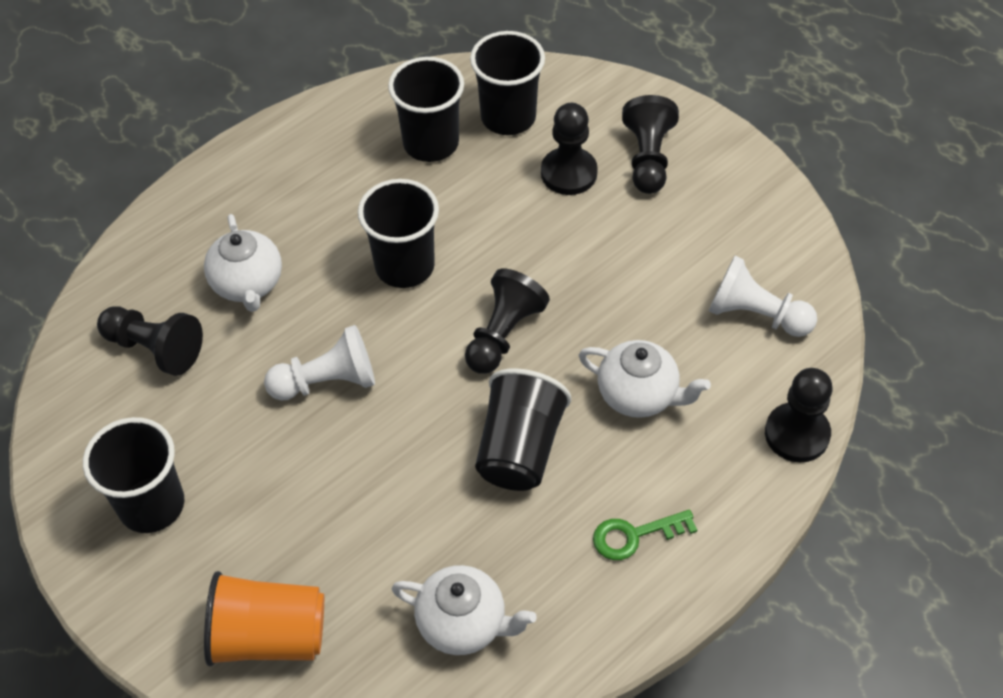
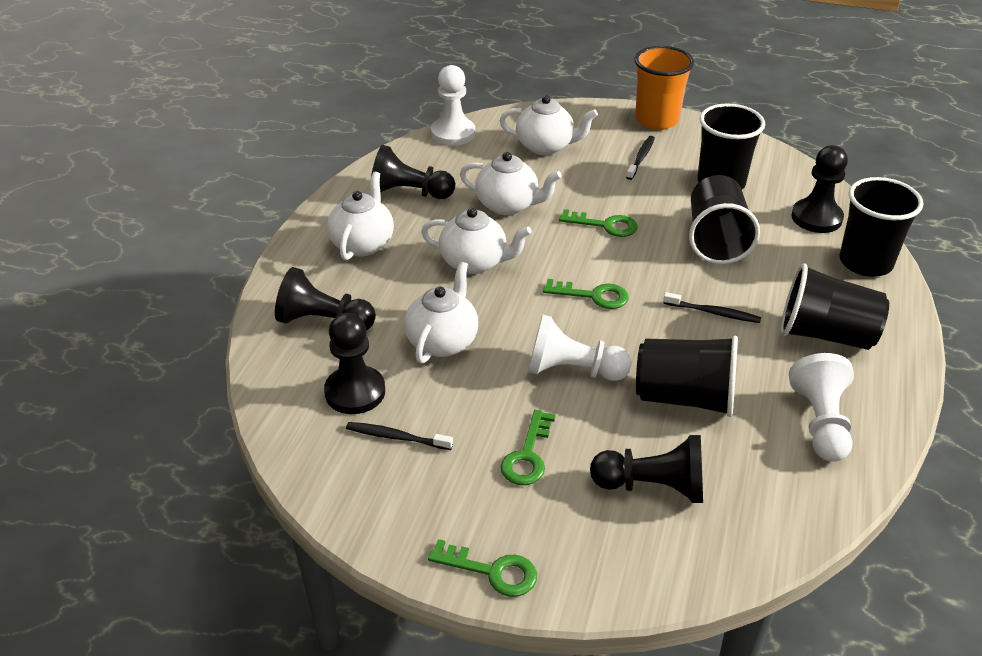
black toothbrush: none = 0 -> [346,422,453,450] [626,136,655,180] [663,292,761,323] = 3
green key: [593,510,697,560] = 1 -> [428,539,537,597] [500,410,556,485] [543,279,629,309] [559,209,638,237] = 4
white pawn: [264,325,375,400] [709,256,817,337] = 2 -> [431,65,475,146] [528,314,632,381] [789,353,854,462] = 3
white teapot: [204,214,282,312] [392,565,537,655] [579,340,711,418] = 3 -> [327,172,394,260] [404,262,478,364] [421,208,532,274] [460,152,562,215] [500,95,598,155] = 5

